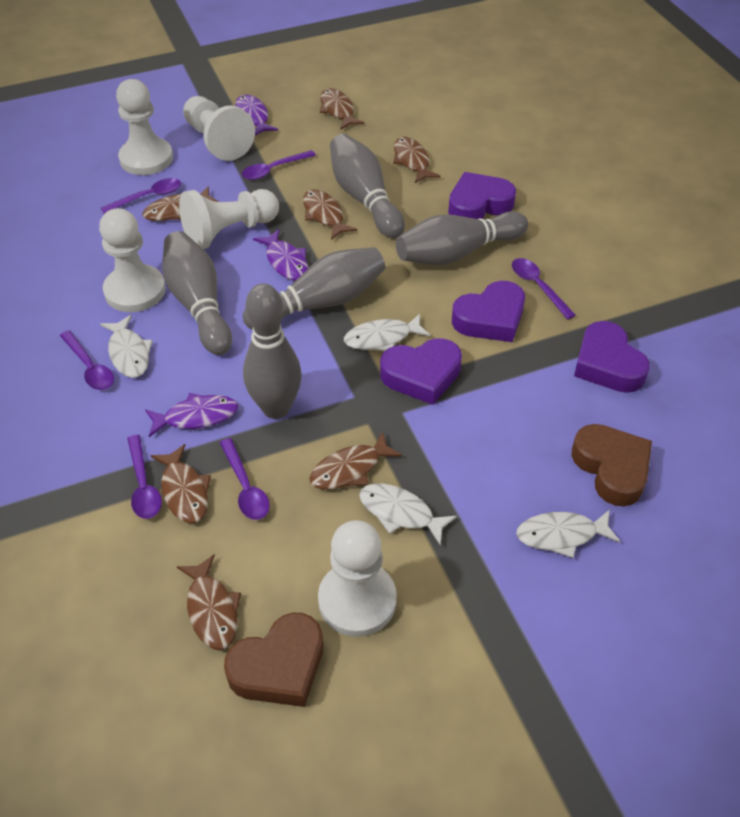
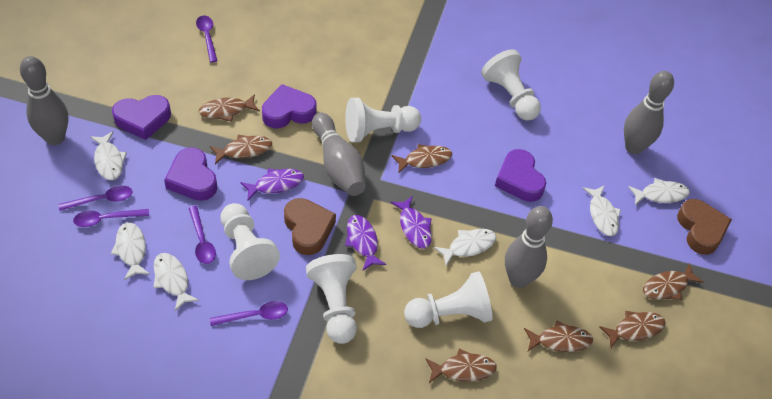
grey bowling pin: [162,231,232,355] [243,247,385,329] [243,284,302,419] [330,134,405,238] [396,211,528,265] = 5 -> [20,56,68,145] [312,113,366,196] [505,206,553,288] [624,71,674,154] = 4
purple spoon: [60,330,114,390] [101,178,181,214] [127,435,162,519] [220,438,270,520] [241,150,316,180] [512,258,575,320] = 6 -> [58,185,133,211] [73,209,149,227] [189,206,216,264] [196,16,218,62] [210,301,288,326] = 5
white fish: [100,315,153,378] [344,313,431,351] [359,483,457,545] [516,509,620,558] = 4 -> [90,131,127,180] [111,222,150,280] [153,253,199,311] [434,229,496,266] [583,185,621,236] [628,178,690,205] = 6

